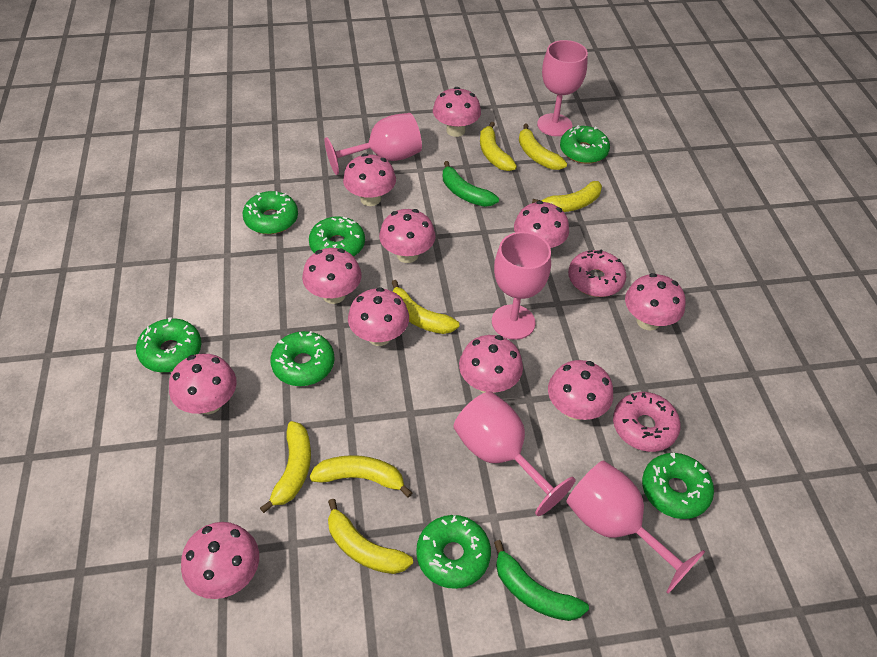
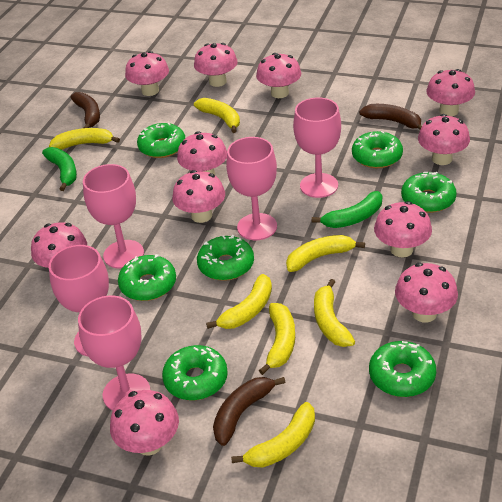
brown banana: none = 0 -> [70,92,100,128] [213,377,286,446] [359,104,422,130] = 3
pink donut: [568,249,626,297] [613,392,681,452] = 2 -> none = 0

